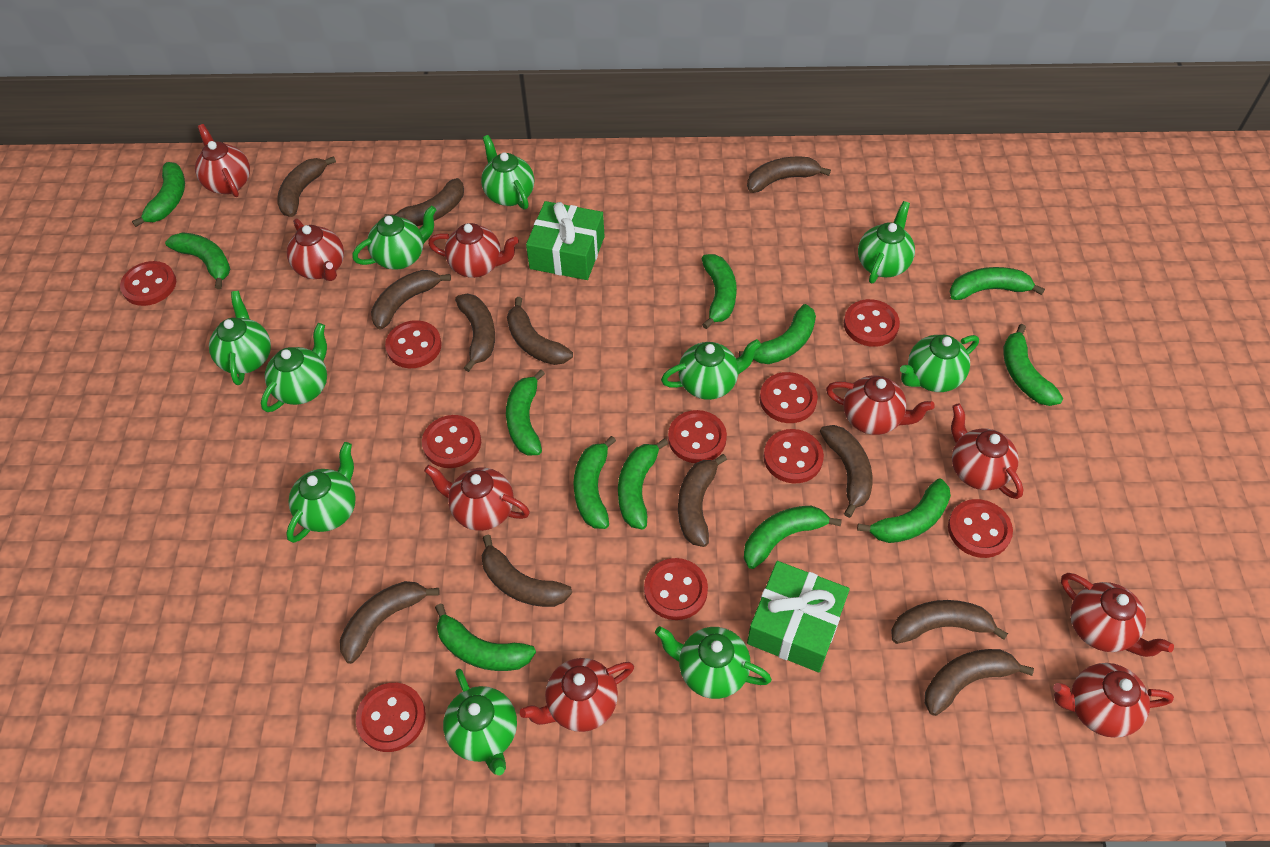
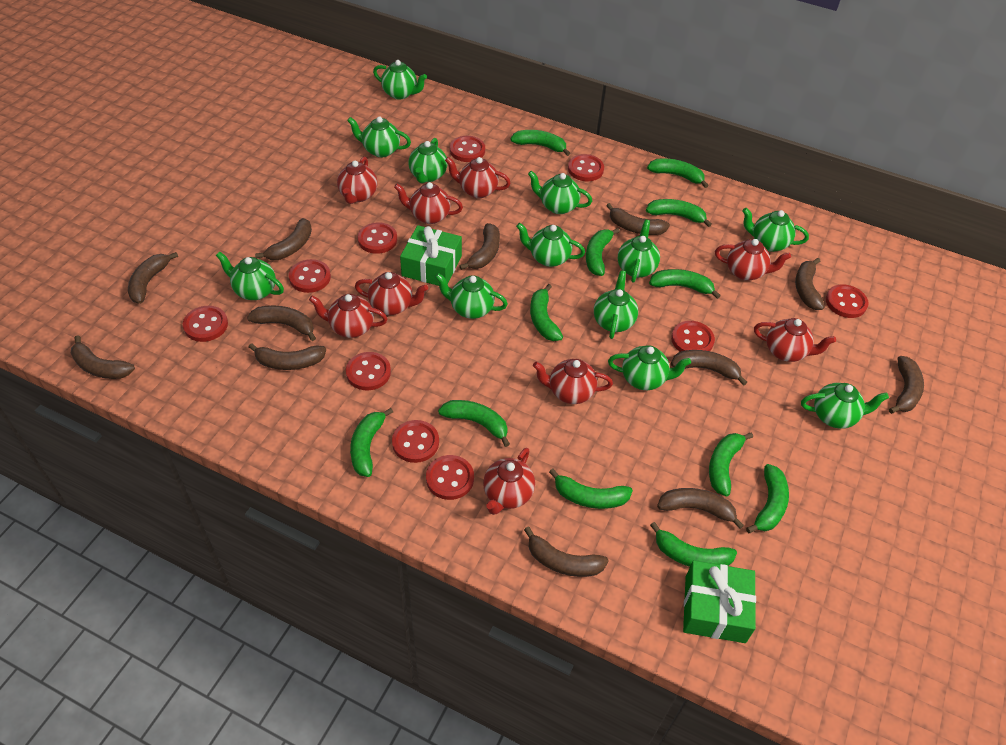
green teapot: [209,291,271,385] [261,323,327,412] [286,442,356,543] [352,206,437,269] [443,669,517,775] [481,135,534,210] [655,626,772,699] [661,339,761,400] [858,201,915,283] [900,335,979,392] = 10 -> [216,252,284,300] [347,117,411,157] [373,60,427,100] [408,138,448,183] [435,273,508,319] [516,223,585,267] [528,171,592,214] [594,270,638,339] [608,345,691,390] [618,219,660,283] [742,208,809,252] [801,383,889,429] = 12

